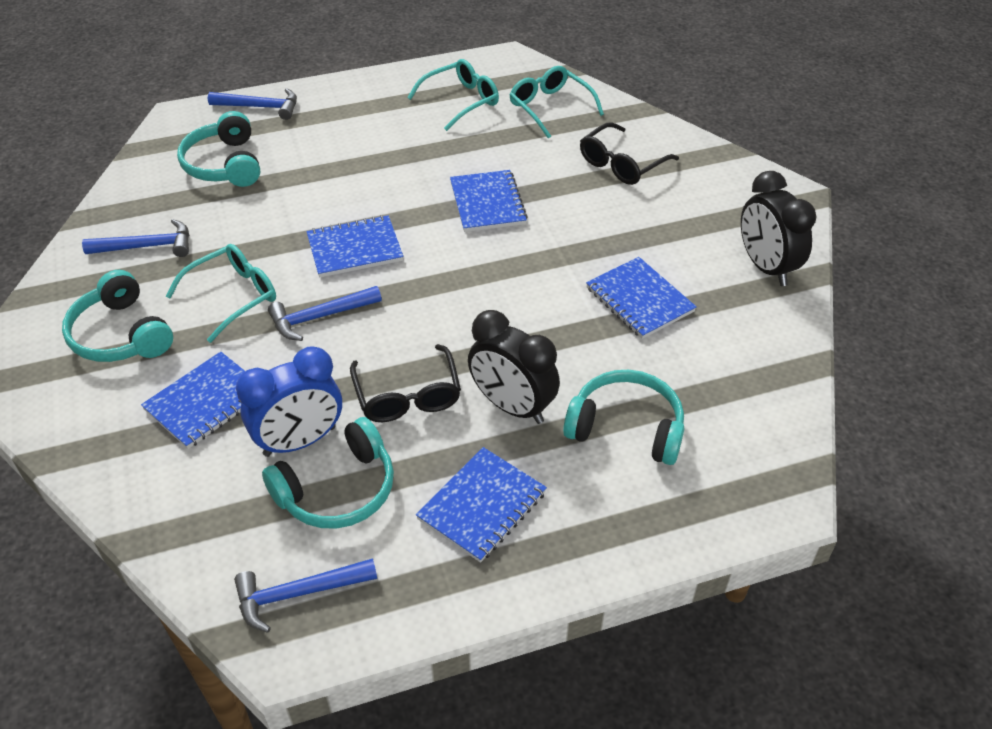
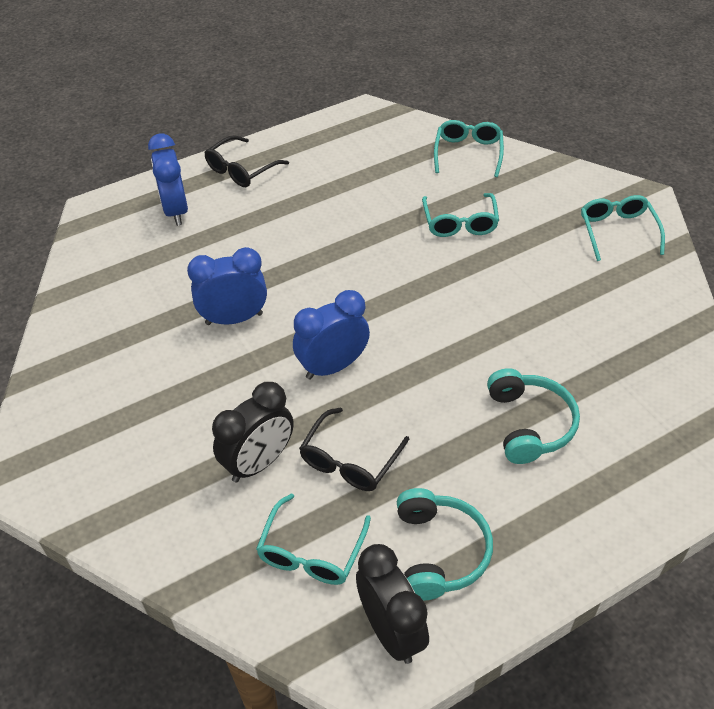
blue clock: [236,346,342,457] = 1 -> [148,134,188,226] [187,247,267,325] [293,290,370,380] = 3
blue hammer: [82,219,189,257] [208,88,297,120] [234,558,377,633] [268,286,382,341] = 4 -> none = 0
blue notebook: [141,351,245,449] [306,215,404,277] [416,447,547,563] [450,170,528,232] [586,257,697,339] = 5 -> none = 0
turquoise glasses: [166,244,276,343] [407,59,499,131] [510,66,604,138] = 3 -> [256,493,371,585] [422,193,499,237] [434,120,504,177] [581,195,665,261] = 4
turquoise headphones: [62,270,173,362] [177,111,260,187] [262,417,394,529] [563,370,685,465] = 4 -> [397,488,493,601] [487,368,580,464] = 2

